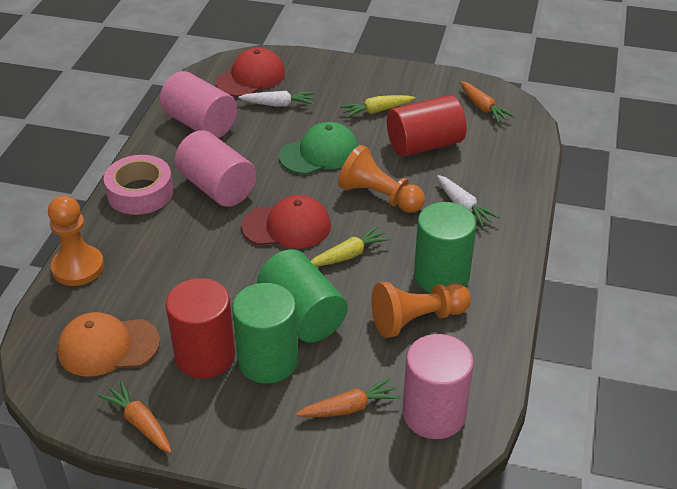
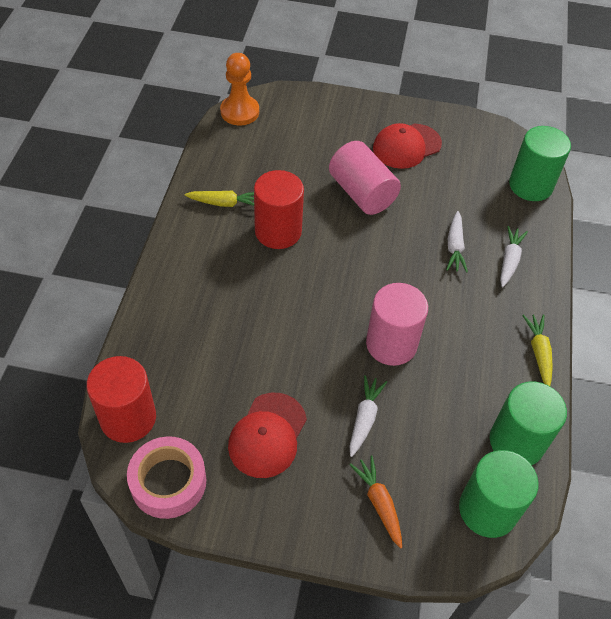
green cap: [279,122,358,175] = 1 -> none = 0
orange cap: [57,312,160,377] = 1 -> none = 0
orange carrot: [99,381,172,453] [296,378,401,418] [460,81,515,123] = 3 -> [349,456,402,549] = 1
orange pawn: [48,195,104,286] [338,145,425,213] [371,282,471,338] = 3 -> [220,53,259,126] = 1
pink cylinder: [160,71,237,138] [175,130,256,207] [402,334,474,439] = 3 -> [329,141,401,215] [366,283,428,366] = 2
white carrot: [238,91,315,106] [437,175,500,227] = 2 -> [349,375,387,457] [446,211,468,273] [500,226,528,287] = 3

